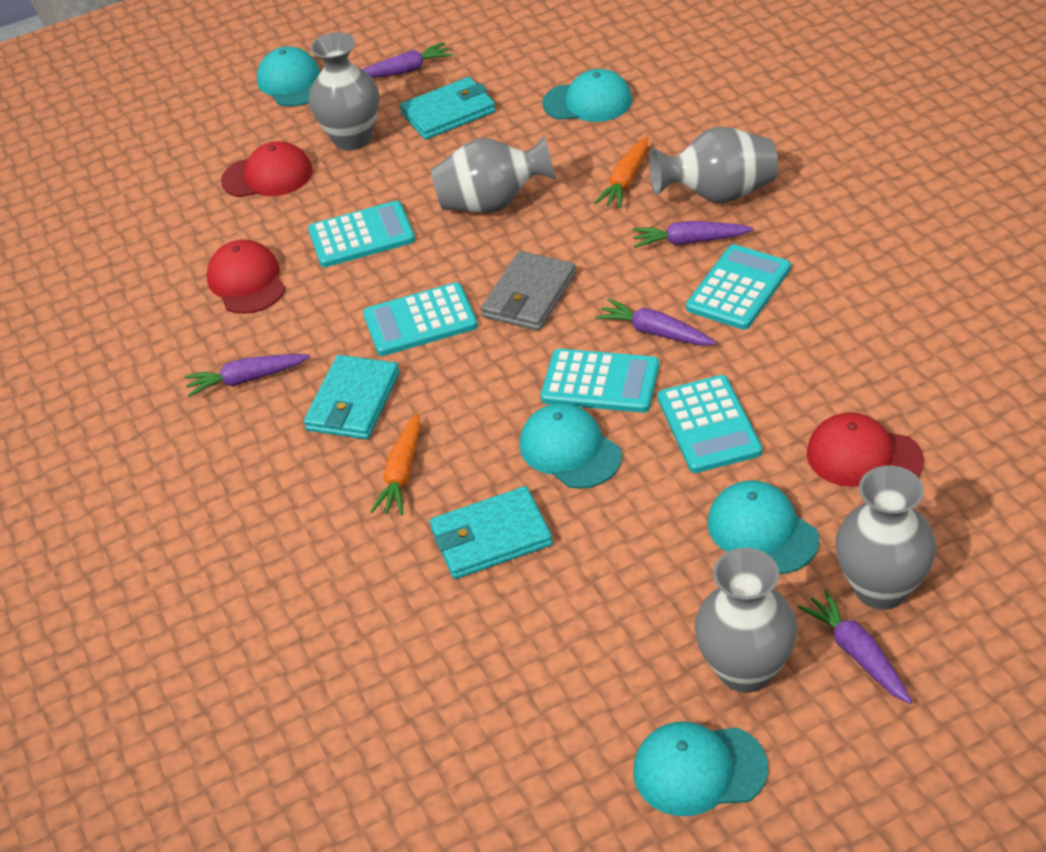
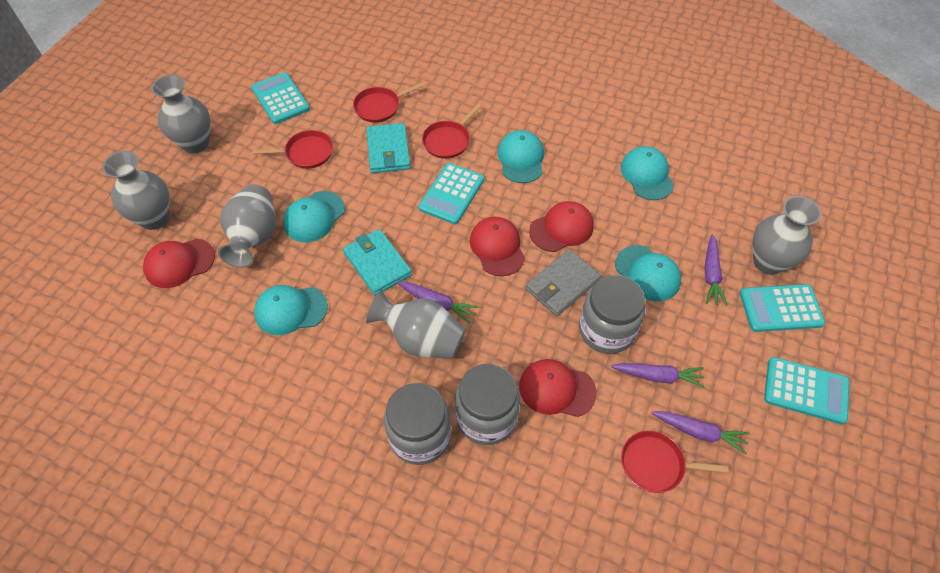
grey jar: none = 0 -> [384,383,451,465] [455,364,520,445] [579,275,645,354] = 3
orange carrot: [370,413,420,515] [594,136,648,209] = 2 -> none = 0
purple carrot: [184,354,310,397] [362,42,452,78] [595,299,717,346] [632,221,754,248] [797,590,912,704] = 5 -> [397,281,478,323] [611,363,705,388] [651,411,750,454] [704,234,727,306] = 4
red cap: [206,240,285,314] [221,141,313,197] [807,412,924,487] = 3 -> [143,238,215,288] [470,217,525,276] [519,359,597,417] [529,201,594,252] = 4
red pan: none = 0 -> [252,130,333,169] [353,82,424,123] [422,104,481,159] [621,430,728,493] = 4
turquoise calculator: [308,201,415,267] [363,282,478,356] [541,349,659,413] [658,375,762,473] [686,244,791,330] = 5 -> [251,72,310,124] [419,163,484,224] [740,284,825,332] [764,357,850,424] = 4
turquoise wallet: [304,355,400,439] [400,77,496,140] [430,486,553,579] = 3 -> [343,229,412,296] [366,123,411,173] = 2

